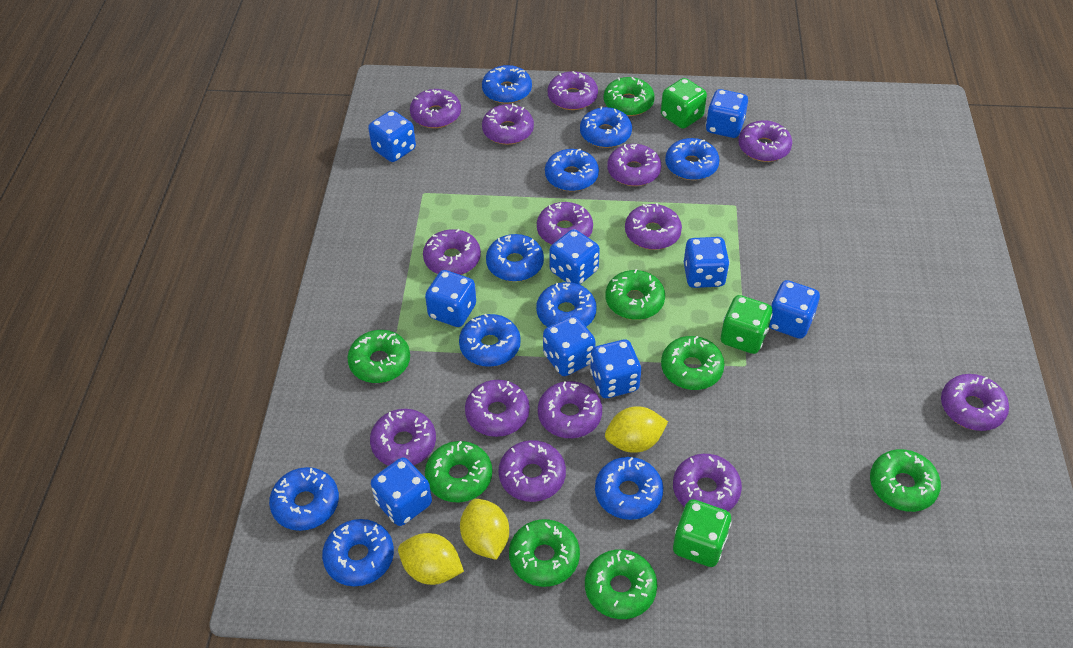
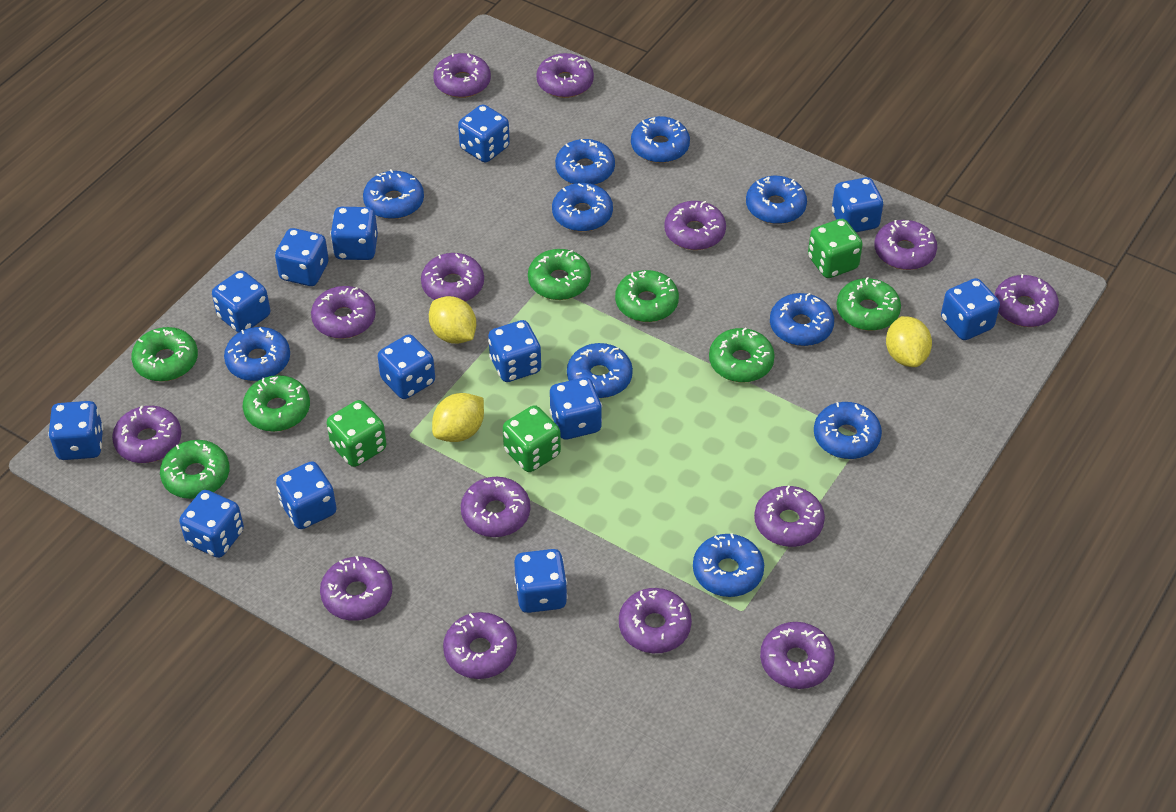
blue dice: [368,110,416,162] [371,458,432,526] [425,270,476,327] [543,315,596,376] [549,229,600,285] [590,340,641,398] [684,237,730,288] [706,89,748,138] [769,280,820,339] = 9 -> [48,401,104,460] [179,490,244,558] [212,270,270,333] [275,228,329,286] [276,461,337,529] [330,207,378,260] [378,334,435,399] [458,104,510,163] [488,320,541,382] [514,549,568,613] [550,377,602,439] [832,177,883,232] [941,278,1000,340] = 13
green donut: [347,330,410,383] [425,441,492,502] [509,519,580,587] [585,549,657,619] [604,77,655,116] [605,269,665,320] [661,336,725,390] [870,449,941,512] = 8 -> [131,327,198,382] [160,440,230,499] [243,375,310,432] [528,249,591,300] [615,270,679,322] [709,327,775,383] [837,277,901,331] = 7

